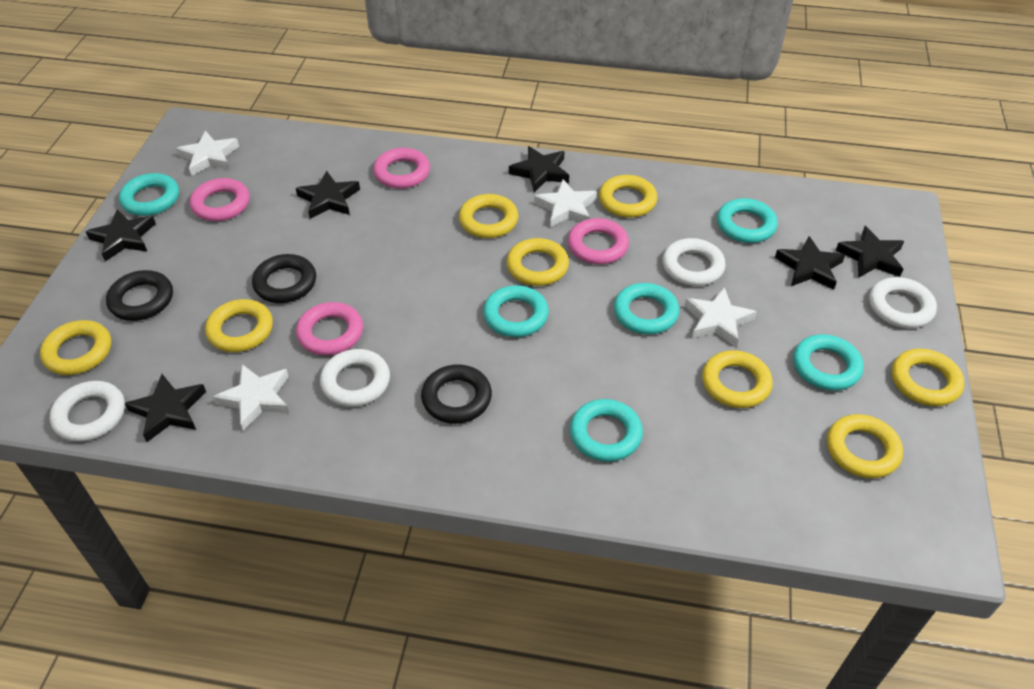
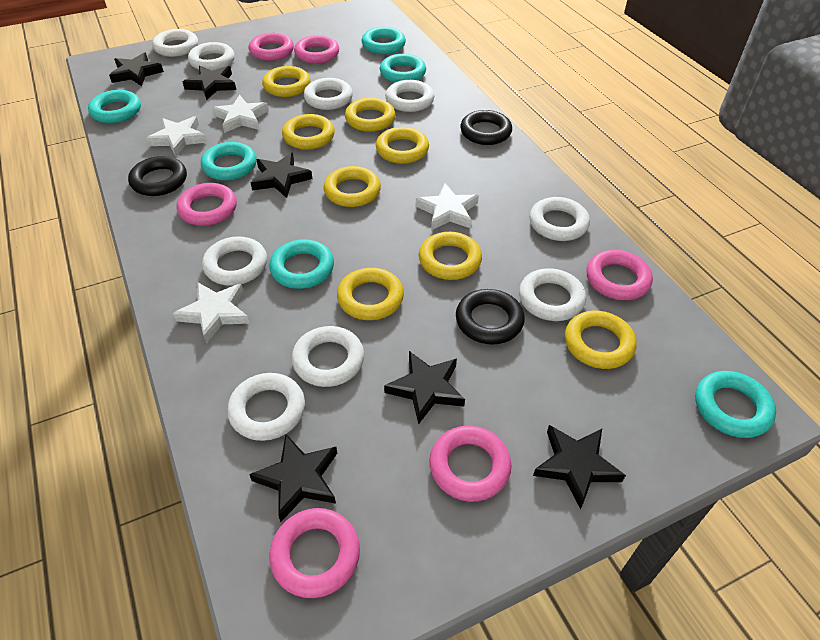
pink ring: [190,178,250,221] [296,302,363,355] [373,148,430,189] [568,218,629,264] = 4 -> [177,183,237,226] [249,33,294,61] [270,508,360,598] [294,35,339,64] [429,426,511,502] [586,250,653,300] = 6
white ring: [50,381,125,442] [320,349,390,407] [663,238,726,286] [869,277,937,328] = 4 -> [152,29,198,57] [188,42,235,70] [202,236,267,286] [227,373,305,441] [292,326,364,387] [304,78,353,110] [385,80,434,112] [519,268,586,321] [529,197,590,241] = 9

